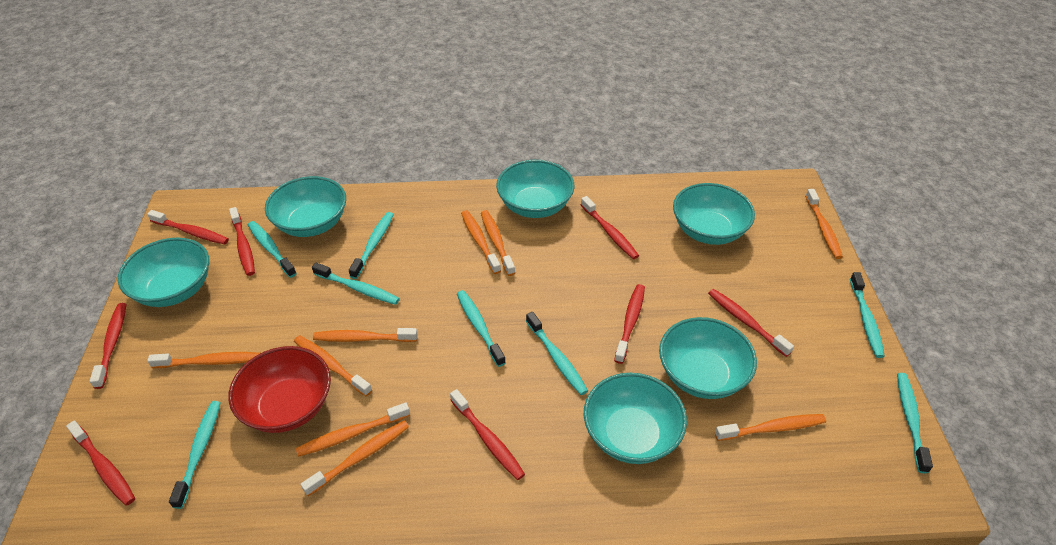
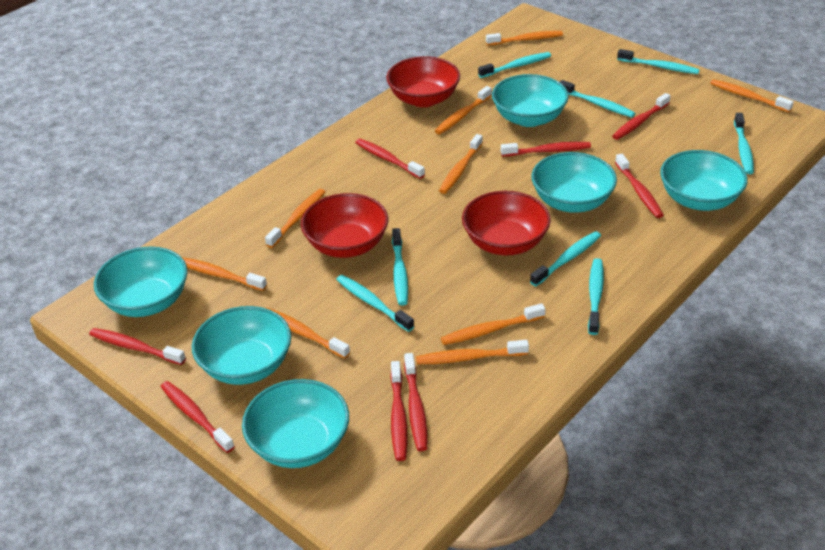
red bowl: [228,346,331,433] = 1 -> [301,193,388,258] [386,56,460,107] [462,191,551,255] = 3

